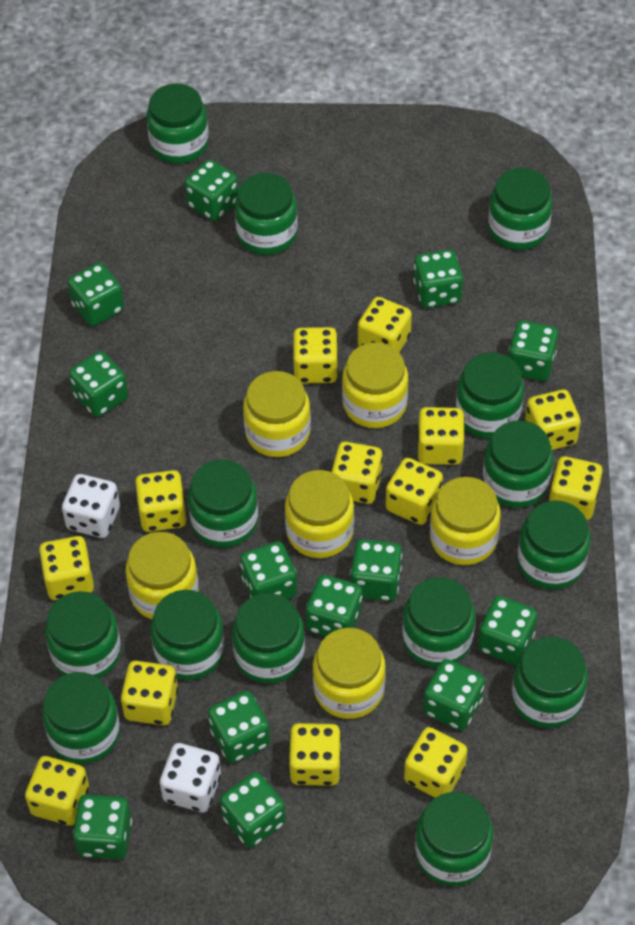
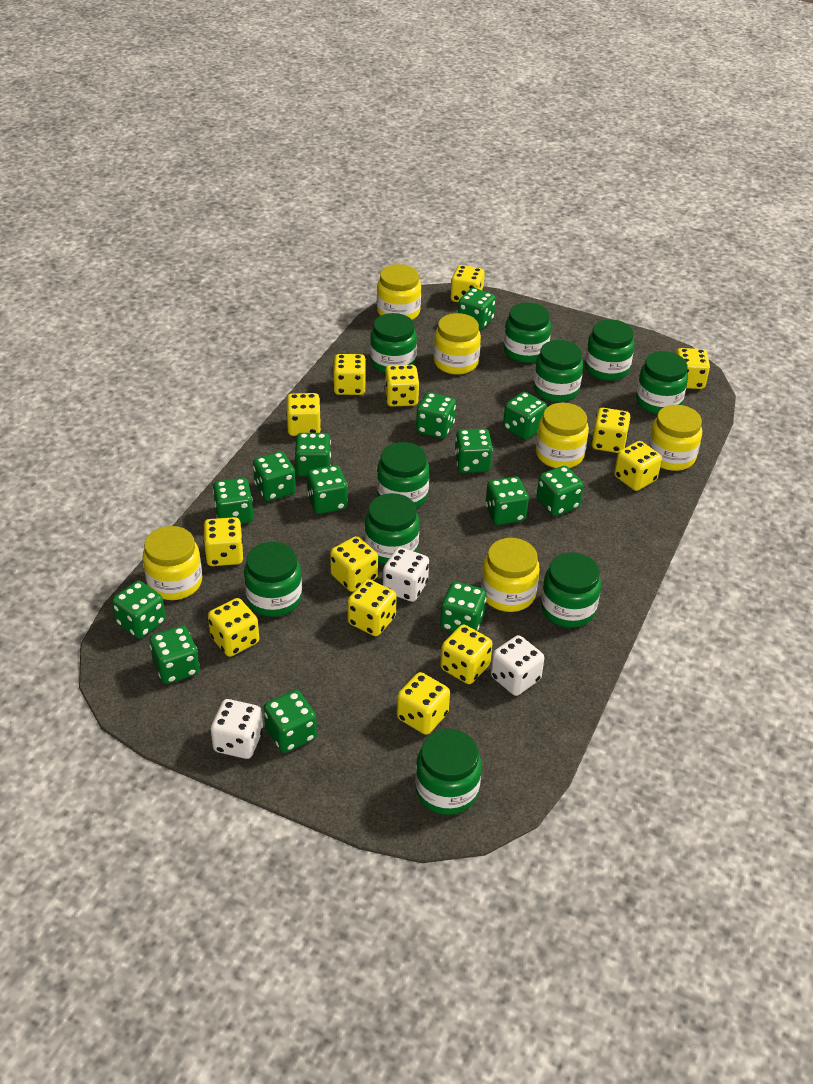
green dice: [67,262,124,326] [69,351,128,417] [73,795,132,859] [185,159,238,221] [208,691,270,763] [220,772,286,848] [240,541,297,599] [306,575,362,636] [350,539,402,602] [413,249,463,308] [423,659,485,731] [478,596,538,665] [508,321,558,381] = 13 -> [112,581,166,639] [149,626,200,684] [213,478,253,524] [253,451,296,501] [264,690,317,753] [295,433,331,477] [307,465,348,514] [416,392,456,439] [440,581,487,632] [455,429,493,473] [458,288,496,330] [485,476,529,525] [503,392,547,440] [537,466,584,516] = 14
green jar: [42,672,120,764] [45,591,121,678] [147,84,209,164] [151,590,224,680] [188,460,258,548] [232,593,305,684] [235,173,298,255] [402,577,475,667] [415,792,493,886] [456,352,524,439] [483,420,553,508] [488,168,553,250] [512,637,588,728] [517,500,590,589] = 14 -> [244,542,302,617] [365,493,419,564] [370,313,417,373] [377,442,429,508] [415,729,482,815] [504,302,551,363] [534,340,583,402] [541,553,601,628] [585,319,635,381] [636,351,688,414] = 10
white dice: [62,474,120,538] [160,743,221,812] = 2 -> [210,699,263,759] [383,547,429,602] [491,635,544,696] = 3

